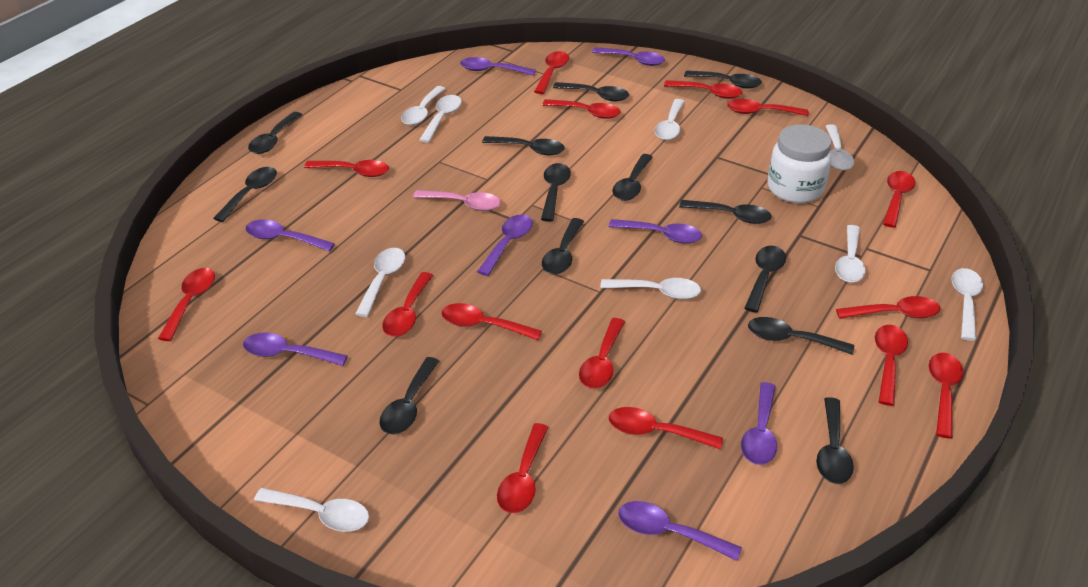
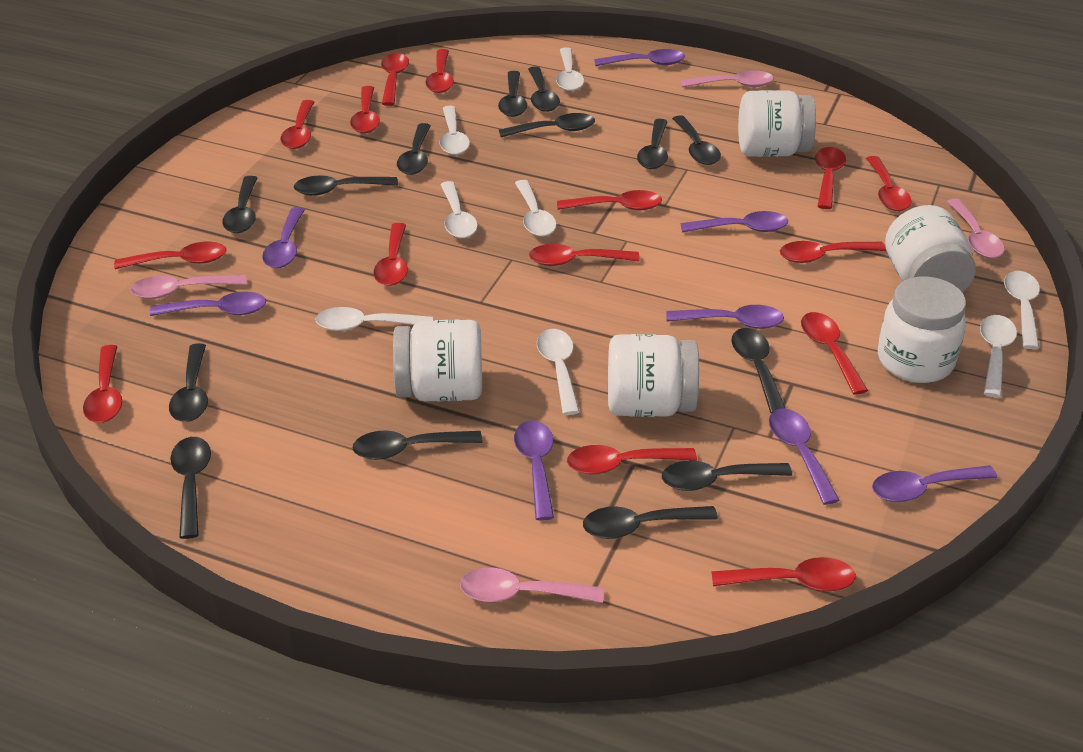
black spoon: [213,167,277,222] [248,112,302,154] [380,357,439,434] [482,136,565,155] [541,163,571,222] [542,218,584,274] [553,82,629,101] [613,154,653,201] [679,200,772,224] [684,70,762,89] [744,246,786,313] [748,317,854,355] [816,397,854,484] = 13 -> [169,343,208,422] [170,437,211,539] [222,176,257,233] [294,175,398,196] [352,430,482,460] [397,123,431,175] [498,71,527,117] [499,113,595,137] [528,66,560,112] [583,506,718,539] [637,119,668,169] [662,460,792,491] [672,115,721,165] [731,328,786,413] = 14
pink spoon: [413,190,501,211] = 1 -> [130,275,247,299] [460,568,604,603] [681,70,774,87] [947,199,1004,258] = 4
white jar: [767,124,832,203] = 1 -> [393,319,482,402] [608,334,699,417] [738,90,816,157] [878,277,966,383] [885,205,976,292] = 5
white spoon: [254,488,369,532] [355,248,405,317] [401,86,446,125] [419,95,462,143] [600,278,701,299] [654,99,685,140] [826,124,854,171] [835,225,866,283] [951,268,983,341] = 9 -> [315,307,433,331] [440,106,470,155] [440,181,478,238] [515,180,557,237] [537,329,580,415] [556,47,584,91] [980,315,1017,398] [1004,271,1040,349] = 8

